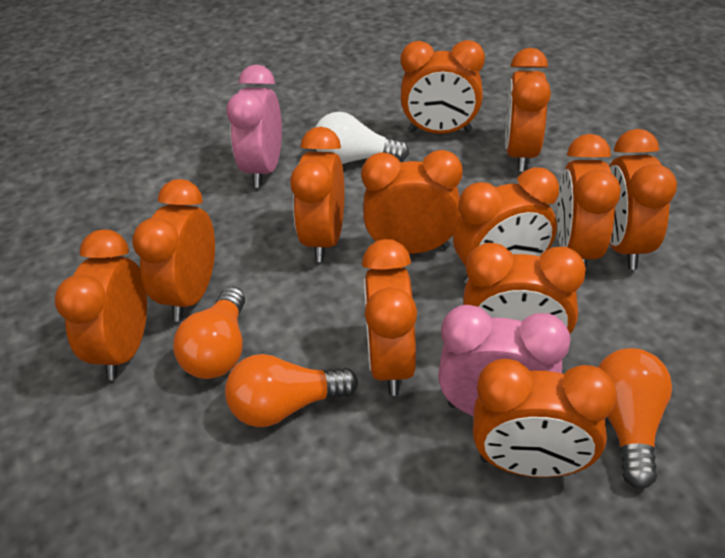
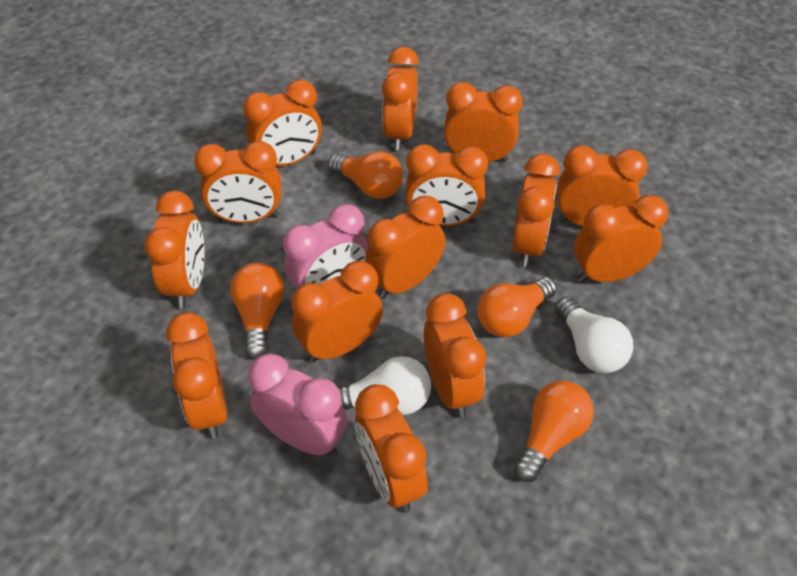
orange clock: [55,229,147,380] [132,179,215,321] [290,127,344,262] [361,150,463,254] [362,239,417,396] [401,40,485,134] [453,167,559,284] [463,243,586,334] [473,359,617,477] [505,48,551,172] [557,134,621,274] [609,129,677,270] = 12 -> [144,191,205,308] [166,312,228,439] [194,141,281,223] [243,80,322,166] [292,261,383,363] [355,384,428,513] [365,196,445,299] [382,47,419,151] [405,144,488,226] [424,293,486,418] [444,82,523,162] [512,154,560,267] [558,145,648,227] [574,195,668,283] = 14
orange light bulb: [173,287,245,379] [225,354,358,427] [598,348,672,489] = 3 -> [230,263,284,359] [328,151,403,199] [477,277,557,337] [514,381,594,482] = 4
white light bulb: [315,112,410,164] = 1 -> [338,356,431,415] [555,297,633,373] = 2

